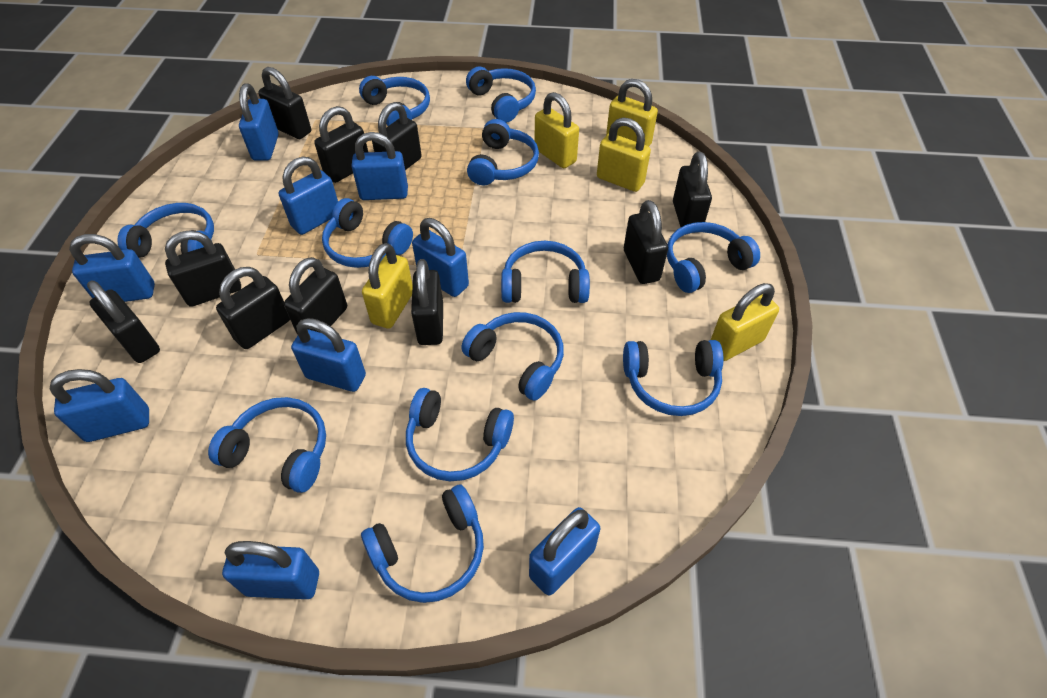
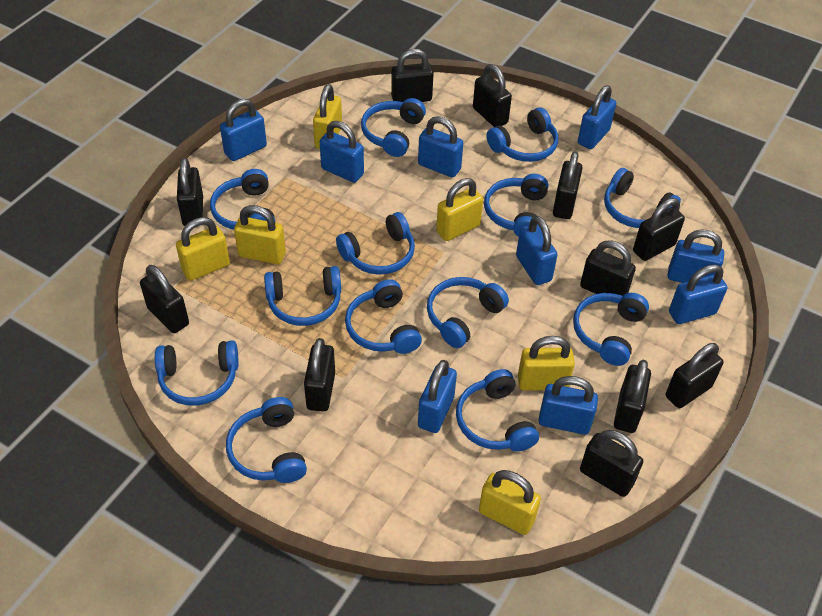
black padlock: [87,281,160,363] [165,230,241,307] [216,267,290,349] [258,67,311,139] [284,257,347,333] [314,106,368,183] [372,102,422,170] [411,259,443,345] [624,200,668,284] [673,151,712,227] = 10 -> [140,265,189,333] [177,158,203,226] [304,338,335,412] [391,49,434,102] [473,64,512,127] [553,152,583,219] [580,240,636,296] [580,430,643,497] [614,360,651,433] [633,198,685,261] [666,343,724,408] = 11
blue headphones: [117,203,214,258] [208,397,326,493] [322,198,413,268] [359,76,430,126] [361,485,484,603] [406,388,514,481] [461,312,564,401] [466,66,536,123] [467,119,539,185] [501,241,590,303] [623,340,723,416] [667,222,760,293] = 12 -> [155,340,239,406] [210,169,276,230] [226,397,307,483] [264,266,341,326] [336,212,415,275] [345,279,422,354] [361,98,426,157] [427,277,509,348] [456,369,539,452] [484,174,548,237] [486,107,558,162] [573,293,649,366] [604,168,681,228] = 13
yellow padlock: [362,243,413,329] [534,92,579,168] [597,117,651,192] [606,79,658,146] [711,283,779,361] = 5 -> [176,217,230,281] [234,205,286,264] [313,84,342,149] [436,178,483,241] [479,470,541,535] [518,336,575,391] = 6

